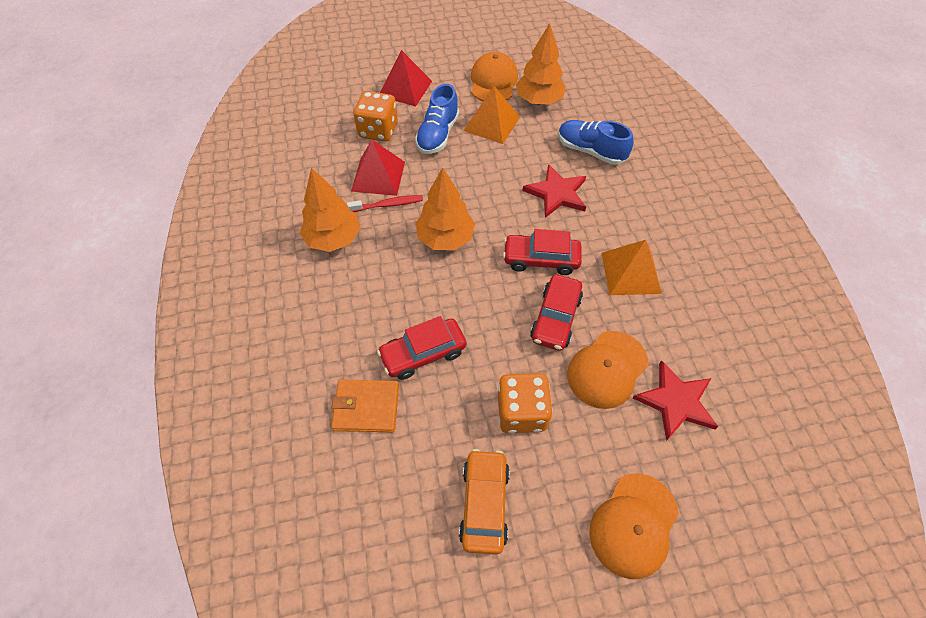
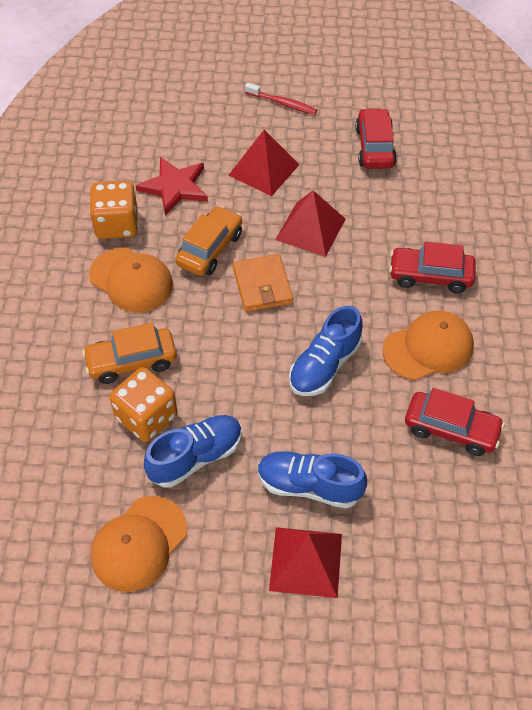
blue shoe: [415,84,459,154] [558,120,634,165] = 2 -> [144,415,242,487] [258,451,367,508] [289,306,362,396] = 3
orange car: [459,449,510,555] = 1 -> [82,323,177,384] [175,206,242,276] = 2
orange pyramid: [463,86,520,144] [602,240,662,295] = 2 -> none = 0
orange tree: [300,168,360,252] [416,167,475,250] [516,23,566,105] = 3 -> none = 0
red pyramid: [351,140,405,196] [380,50,432,106] = 2 -> [229,130,300,196] [269,527,342,598] [275,190,346,257] = 3
red star: [522,164,586,218] [633,360,718,441] = 2 -> [135,157,208,216] = 1

